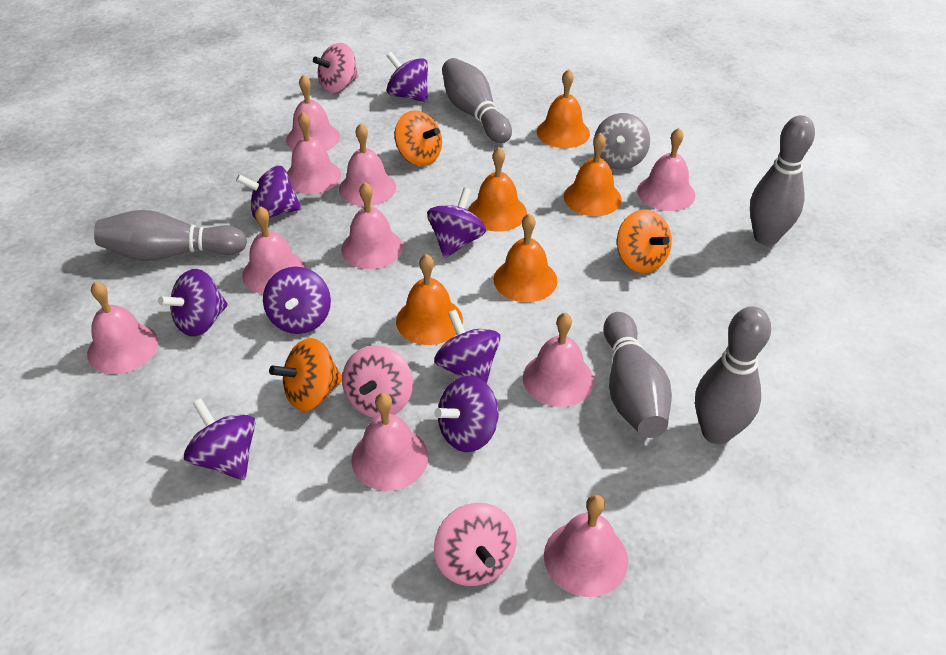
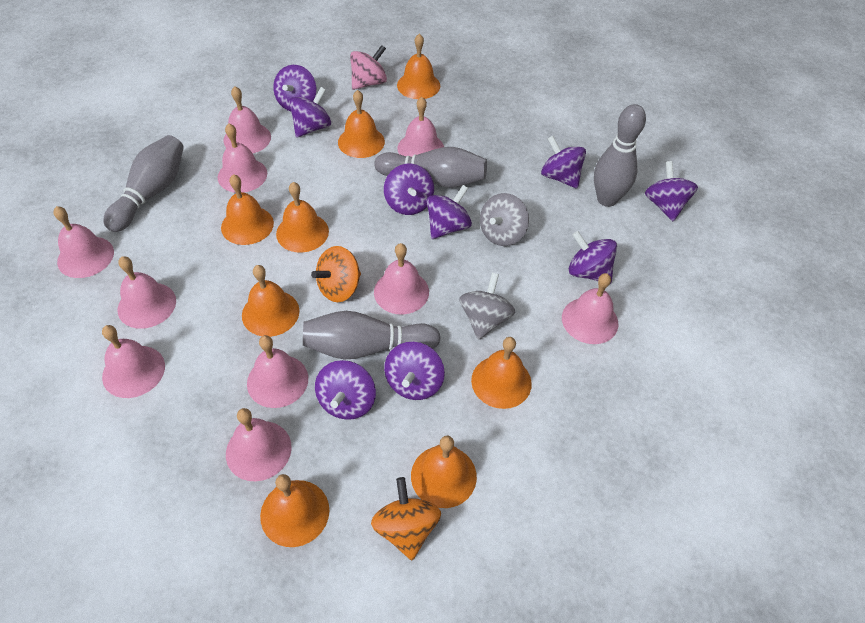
grey bowling pin: [94,210,247,261] [442,58,512,143] [603,312,672,438] [695,306,771,444] [750,115,815,245] = 5 -> [103,135,184,232] [303,311,440,359] [374,147,487,188] [594,104,646,207] = 4
grey spinning top: [594,113,650,170] = 1 -> [459,273,516,340] [480,193,529,246] = 2
orange bell: [396,254,463,345] [468,147,527,232] [494,213,557,302] [537,69,590,148] [564,132,622,216] = 5 -> [221,174,274,245] [242,265,299,337] [260,474,329,547] [276,182,329,252] [338,90,385,158] [397,34,440,99] [411,436,477,508] [471,337,532,409] = 8
orange spinning top: [269,338,342,411] [395,111,442,166] [617,209,672,273] = 3 -> [311,246,361,302] [371,477,441,560] = 2
pink spinning top: [313,43,359,93] [342,345,413,418] [434,503,517,586] = 3 -> [350,45,387,90] = 1
purple spinning top: [158,269,228,337] [184,399,256,480] [236,166,302,219] [263,267,331,334] [386,52,428,102] [427,188,486,258] [434,309,501,384] [434,376,499,452] = 8 -> [273,65,316,111] [289,87,331,138] [315,360,376,420] [384,164,434,215] [384,342,445,400] [427,185,472,239] [541,136,586,189] [569,231,617,284] [645,161,698,221] = 9

